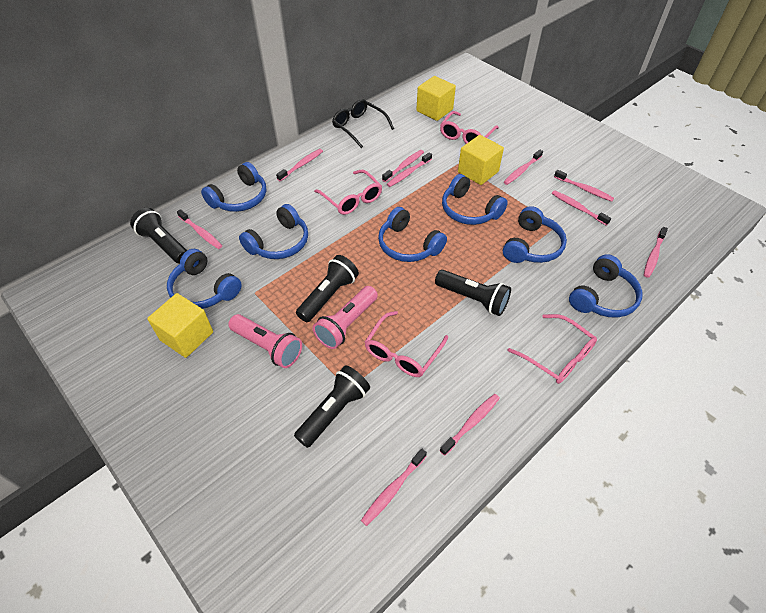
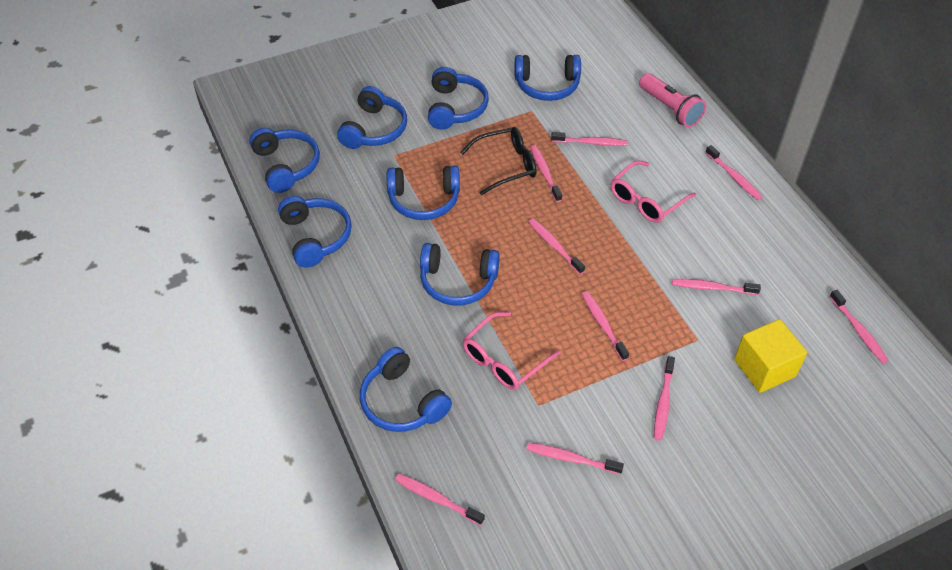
black flashlight: [130,208,187,264] [294,365,370,448] [296,255,359,322] [435,270,511,316] = 4 -> none = 0
blue headphones: [167,249,242,309] [201,162,266,212] [239,204,308,259] [378,207,447,262] [442,174,508,225] [503,206,567,263] [569,254,642,317] = 7 -> [249,128,320,193] [278,196,352,268] [337,86,407,149] [360,347,452,432] [387,165,460,220] [420,243,500,305] [428,67,489,130] [514,55,581,101] = 8
pink flashlight: [228,314,302,368] [313,286,378,349] = 2 -> [639,73,706,127] = 1
pink glasses: [314,170,382,215] [365,311,448,377] [440,111,499,144] [507,314,597,384] = 4 -> [463,312,561,390] [611,160,696,223] = 2
yellow cube: [147,293,213,358] [416,76,456,121] [458,135,504,185] = 3 -> [734,319,807,393] = 1

